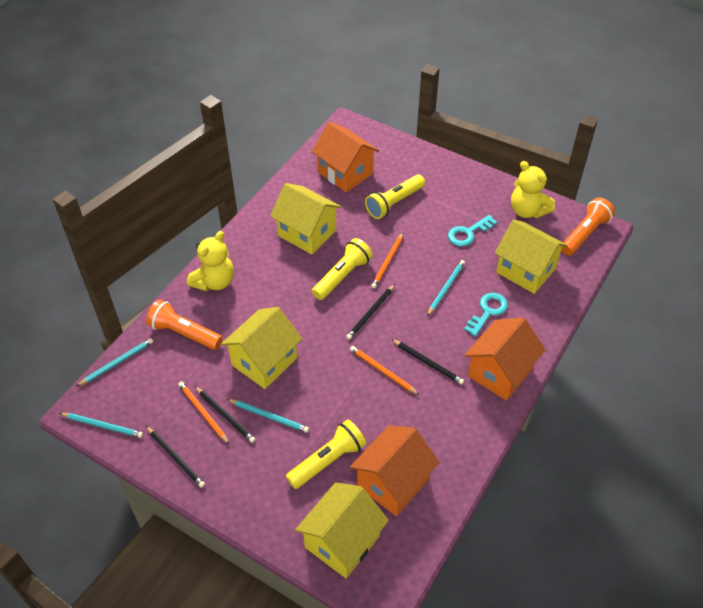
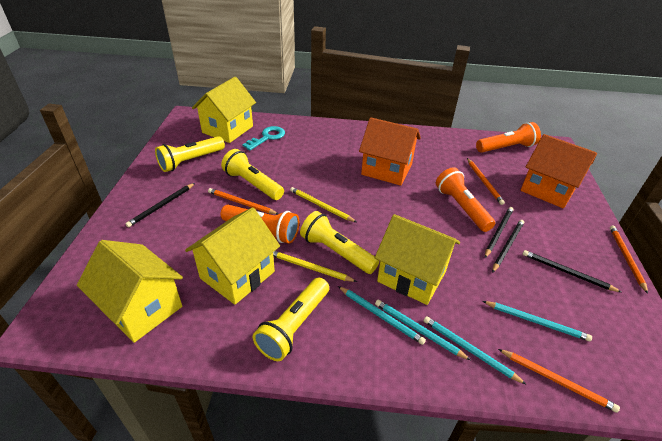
orange flashlight: [146,300,223,350] [561,197,615,256] = 2 -> [221,205,299,244] [436,167,495,232] [476,122,541,153] = 3
orange house: [311,122,379,192] [350,425,439,516] [465,318,546,401] = 3 -> [359,117,421,186] [520,134,597,208] = 2
orange pencil: [178,381,230,445] [350,346,419,395] [371,232,404,289] = 3 -> [208,188,278,214] [467,158,505,205] [498,349,620,413] [610,226,648,294] = 4
turquoise key: [448,215,497,246] [464,293,508,337] = 2 -> [242,126,285,150] = 1
yellow flashlight: [286,419,366,489] [312,238,373,300] [365,175,425,219] = 3 -> [155,136,225,172] [221,149,284,200] [253,278,329,361] [300,211,379,274] = 4
yellow pencil: none = 0 -> [273,251,357,282] [290,187,356,222] = 2
yellow teddy bear: [187,231,234,291] [511,161,555,218] = 2 -> none = 0

